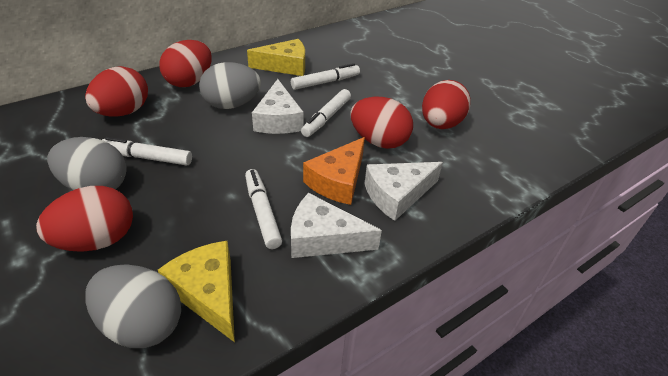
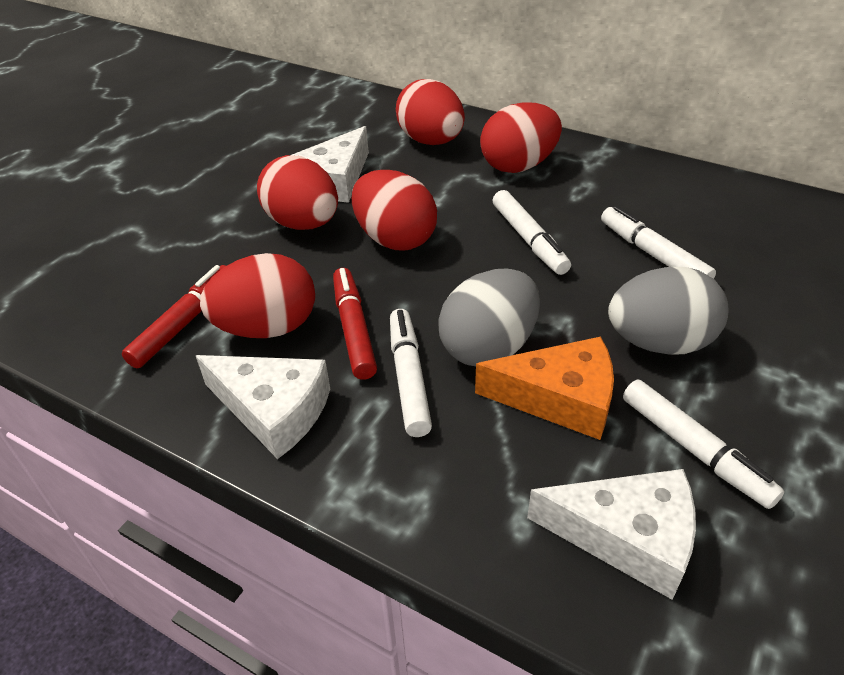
grey egg: [47,137,127,190] [85,264,181,348] [199,62,261,109] = 3 -> [438,269,540,366] [608,267,729,355] = 2
red marker: none = 0 -> [122,265,225,368] [333,268,377,380] = 2
yellow cheese: [158,241,235,342] [247,39,305,76] = 2 -> none = 0

